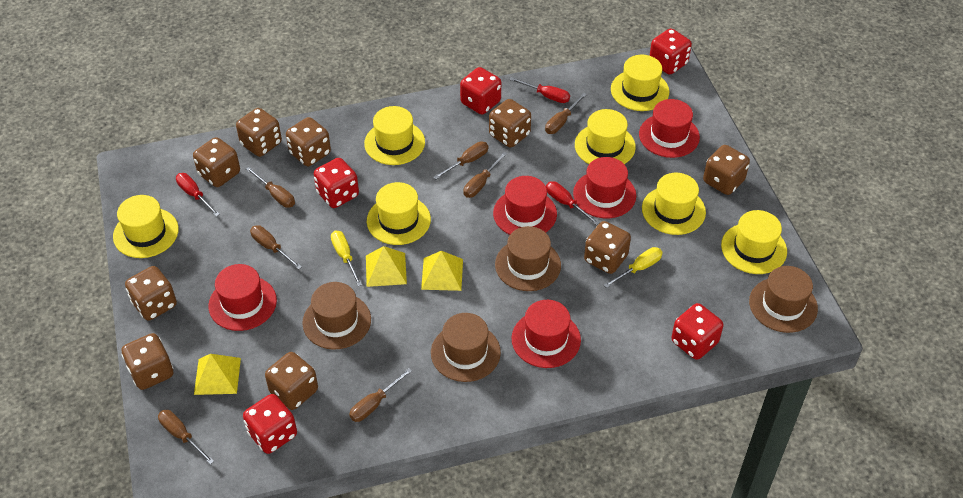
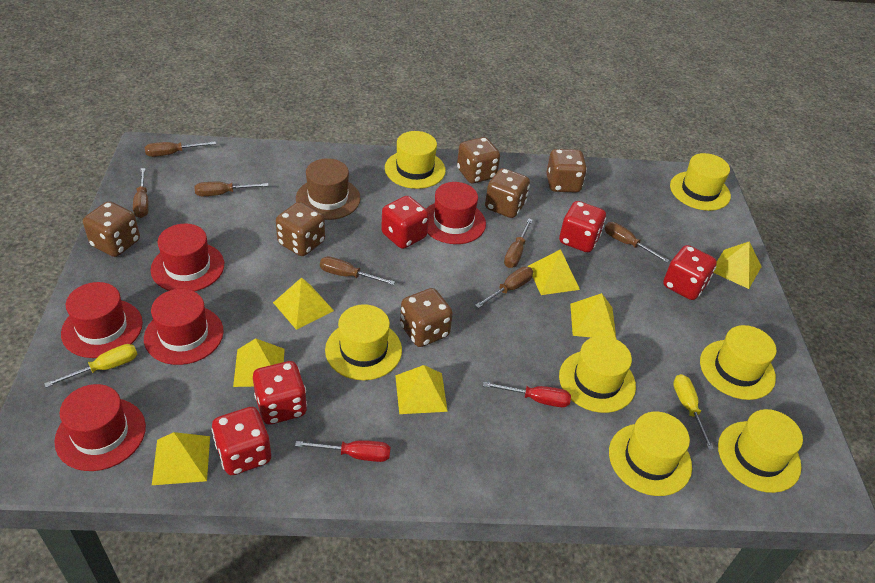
brown dice: [121,333,173,390] [125,266,177,321] [193,137,240,187] [236,108,282,157] [265,352,318,410] [286,117,331,166] [489,99,531,147] [584,221,631,274] [703,145,750,195] = 9 -> [83,201,140,257] [276,202,325,256] [400,288,453,347] [457,137,500,183] [485,168,530,218] [546,149,587,193] = 6
brown hat: [302,282,371,350] [431,313,501,382] [495,226,561,291] [749,266,818,333] = 4 -> [296,158,361,220] = 1
red screwdriver: [176,173,220,217] [509,77,570,103] [546,181,599,225] = 3 -> [295,440,390,462] [483,382,571,407] = 2
yellow pyramid: [194,354,241,395] [366,246,407,287] [421,251,463,291] = 3 -> [152,432,210,485] [233,338,285,387] [273,277,334,330] [395,365,448,414] [528,249,580,295] [570,293,616,339] [713,241,762,289] = 7

